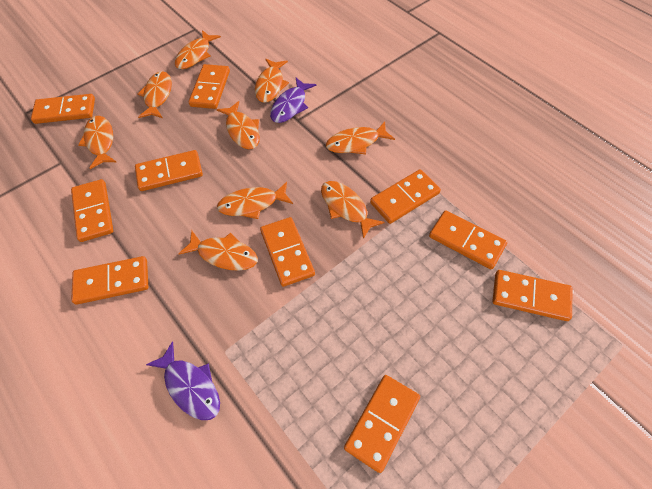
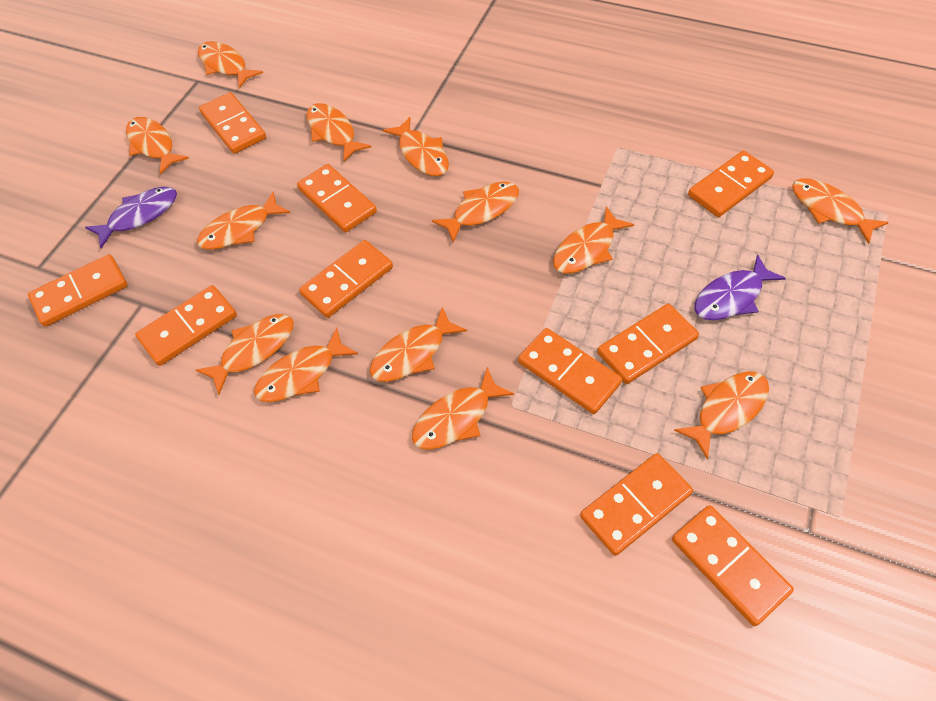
orange fish: [78,116,116,169] [138,71,172,118] [175,30,221,69] [179,231,258,271] [217,101,260,149] [217,182,293,219] [255,59,289,103] [321,181,385,239] [326,122,395,154] = 9 -> [126,117,189,174] [196,314,294,395] [197,192,290,250] [198,41,263,88] [254,328,358,402] [306,103,371,161] [370,306,467,382] [383,117,449,176] [412,367,514,450] [432,182,519,243] [553,206,634,274] [674,371,769,459] [792,178,889,244] = 13

